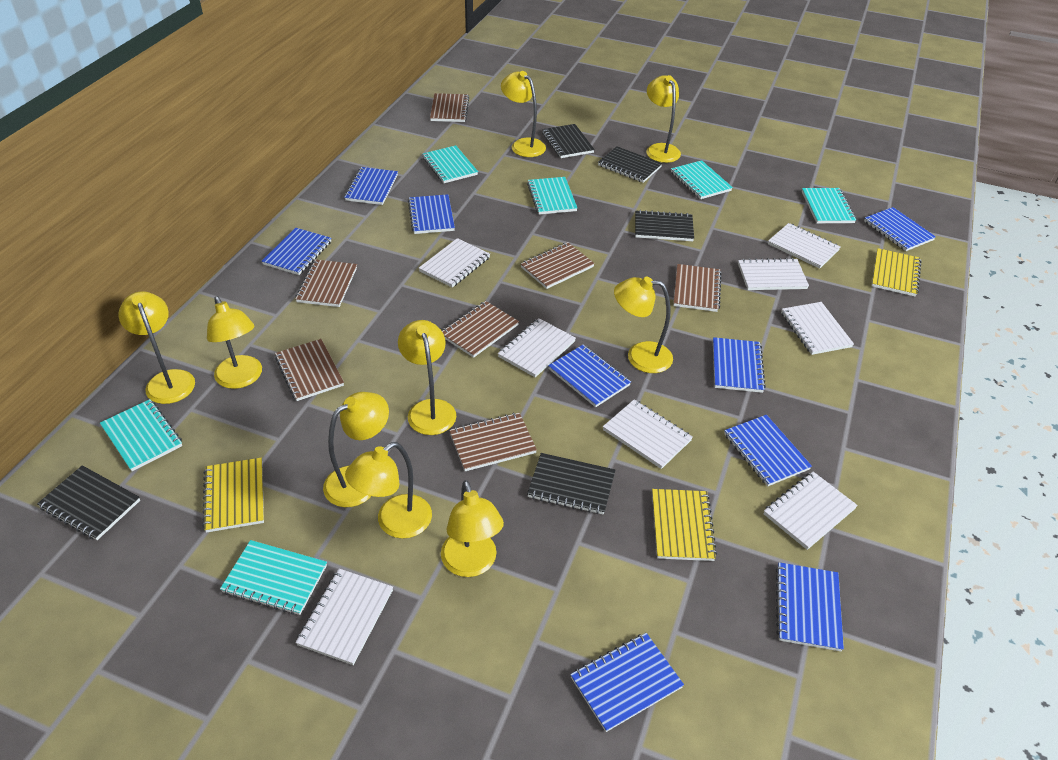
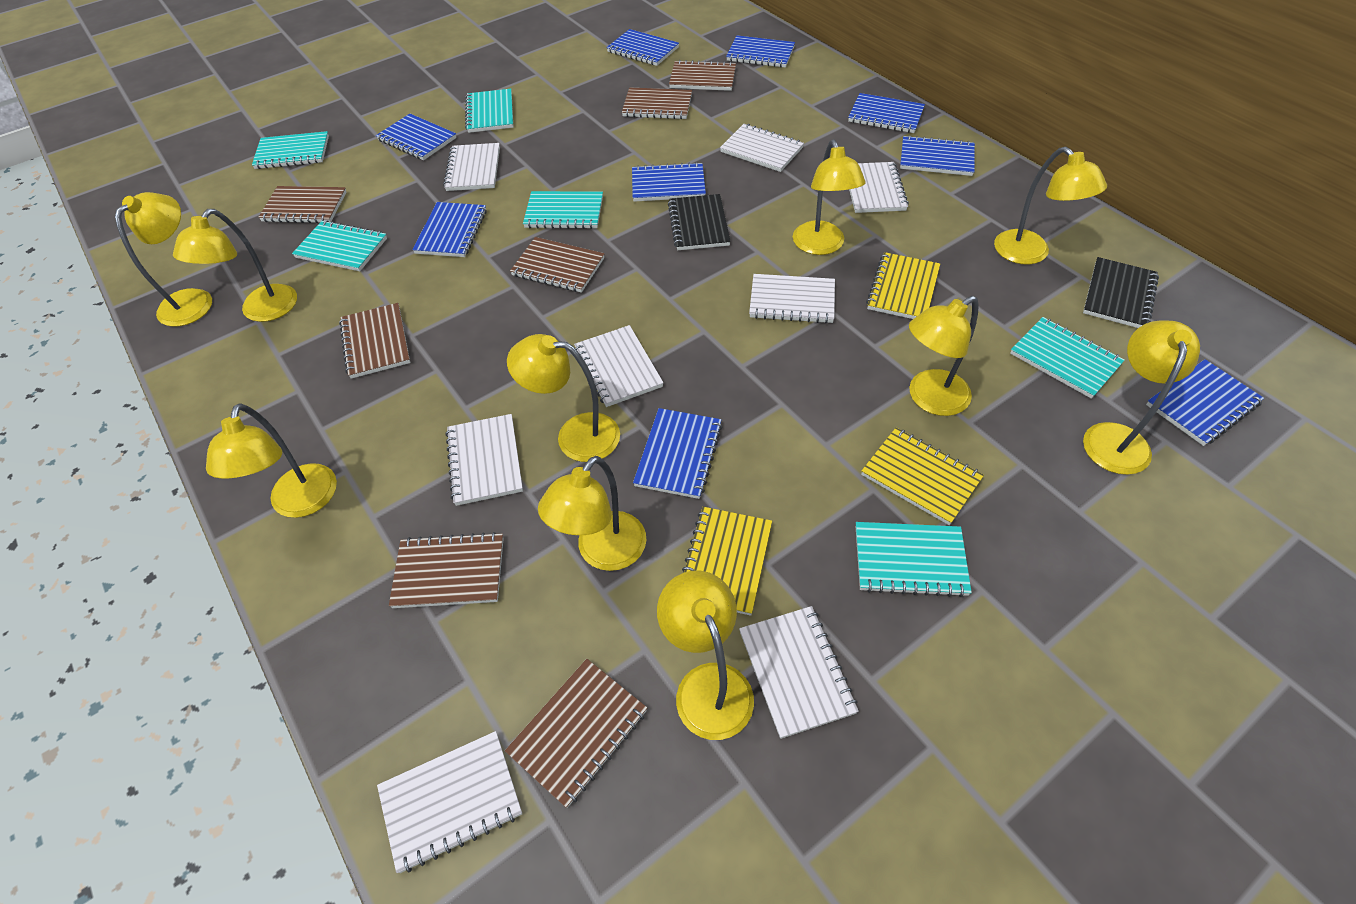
black notebook: [37,465,140,540] [527,453,615,515] [542,124,595,158] [598,146,662,183] [635,210,694,241] = 5 -> [668,194,731,250] [1083,257,1159,328] = 2
yellow lamp: [118,291,195,404] [207,296,262,389] [323,392,389,507] [345,442,432,538] [398,320,456,435] [441,480,504,577] [501,71,546,157] [614,276,673,373] [646,75,681,163] = 9 -> [115,192,212,327] [173,209,297,322] [206,403,337,518] [507,334,620,462] [538,456,647,571] [657,571,754,740] [793,139,866,255] [909,296,979,416] [994,147,1107,264] [1083,320,1200,475] = 10

